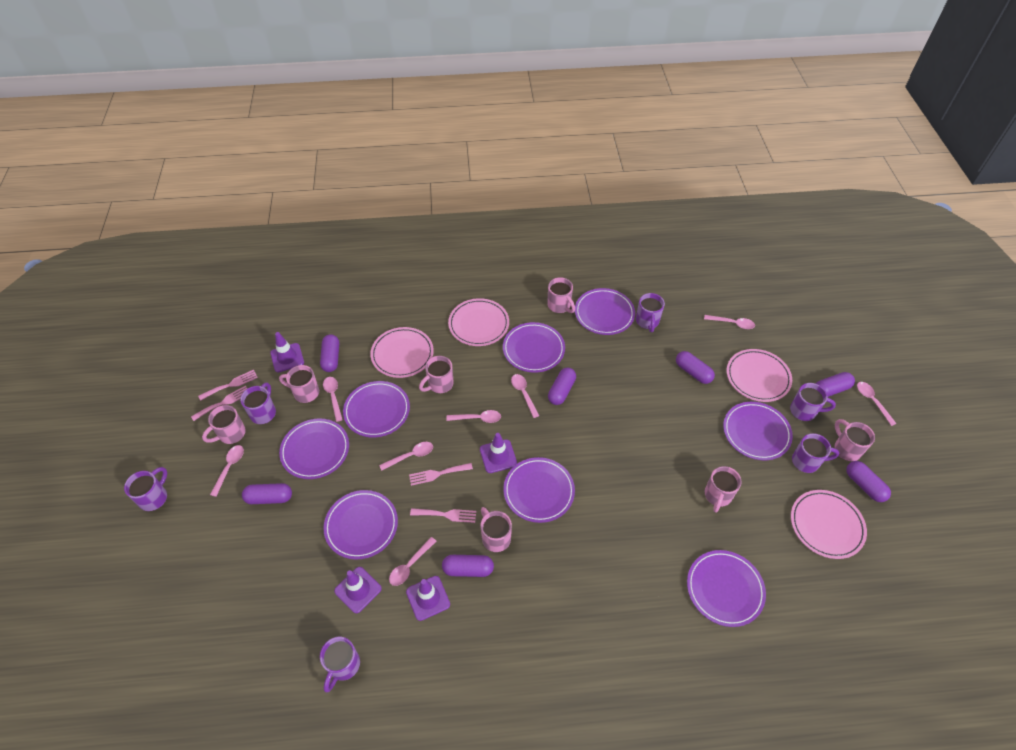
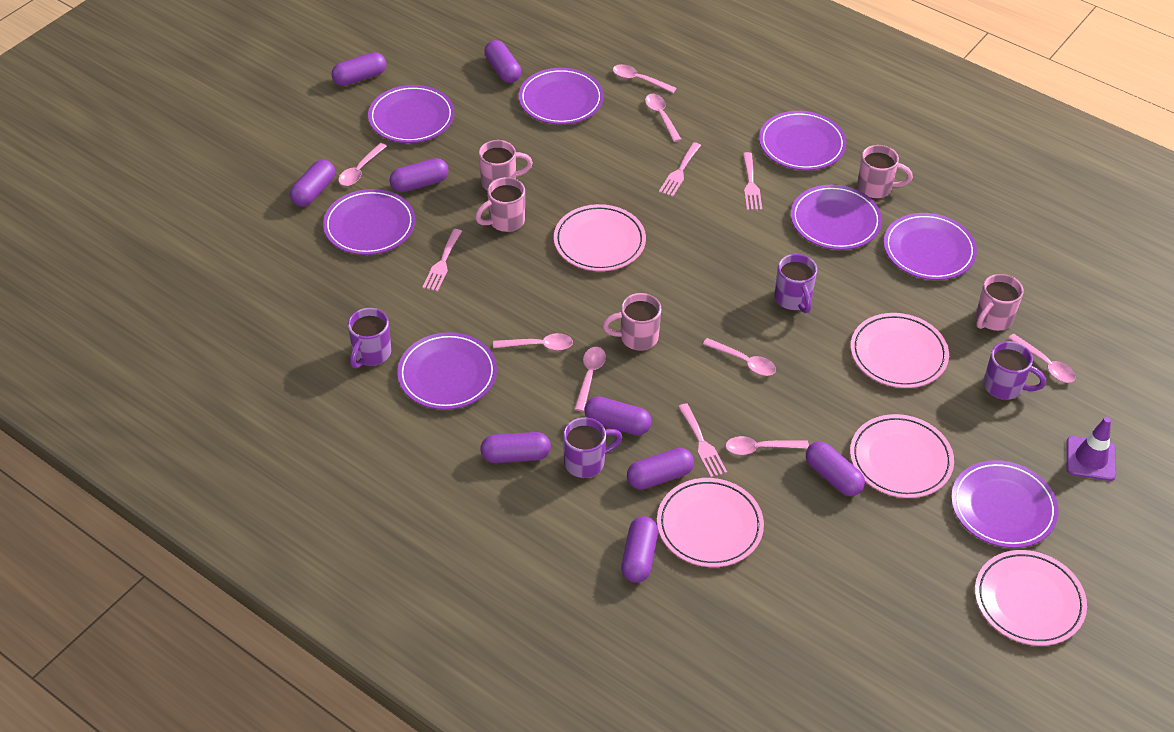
pink mug: [202,405,246,444] [279,365,319,403] [419,356,454,393] [480,507,512,552] [547,277,575,313] [705,466,742,513] [834,419,875,461] = 7 -> [475,177,525,232] [479,140,533,190] [602,293,661,350] [857,145,913,198] [976,274,1024,331] = 5
pink plate: [370,327,434,378] [448,298,509,346] [727,349,792,402] [791,490,867,559] = 4 -> [554,204,646,271] [657,478,764,567] [850,313,949,388] [850,414,954,498] [975,550,1087,646] = 5
purple capsule: [242,483,292,504] [320,334,339,372] [442,555,494,577] [548,368,576,405] [676,351,715,384] [815,372,855,397] [846,461,891,502] = 7 -> [290,160,335,207] [332,52,386,86] [389,158,449,192] [480,432,551,463] [484,40,521,83] [584,397,652,435] [621,516,658,583] [627,448,694,490] [806,441,865,496] = 9
purple mug: [124,467,167,511] [240,383,276,424] [320,637,360,692] [636,293,665,332] [790,383,836,421] [792,433,839,473] = 6 -> [348,308,391,368] [563,417,622,478] [775,254,817,313] [983,341,1046,400] = 4
purple traffic cone: [270,332,304,373] [334,567,382,613] [406,576,450,621] [480,433,517,473] = 4 -> [1066,417,1116,481] = 1

